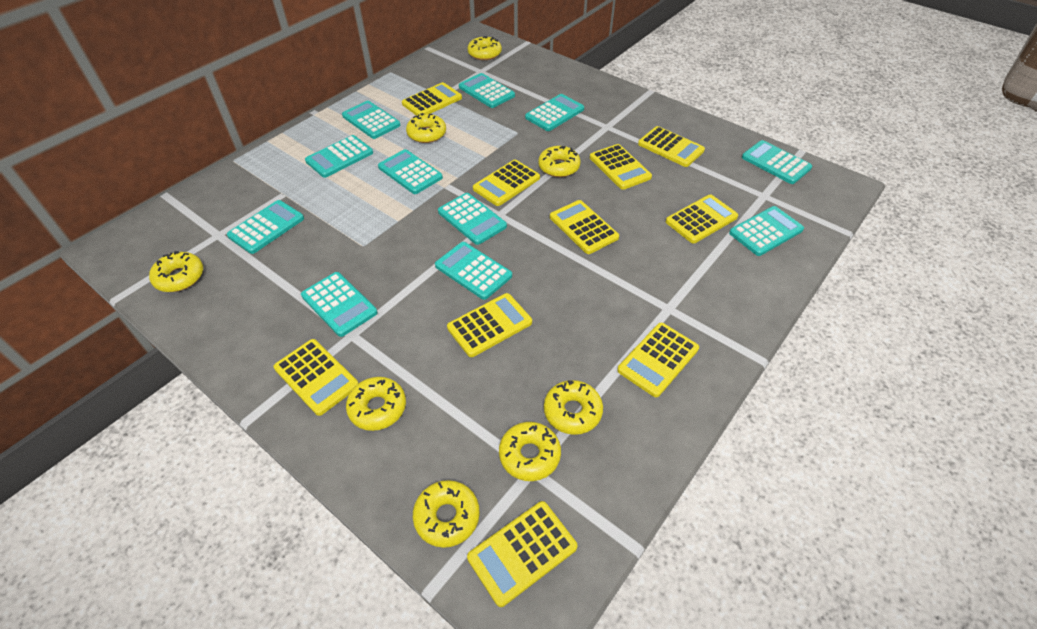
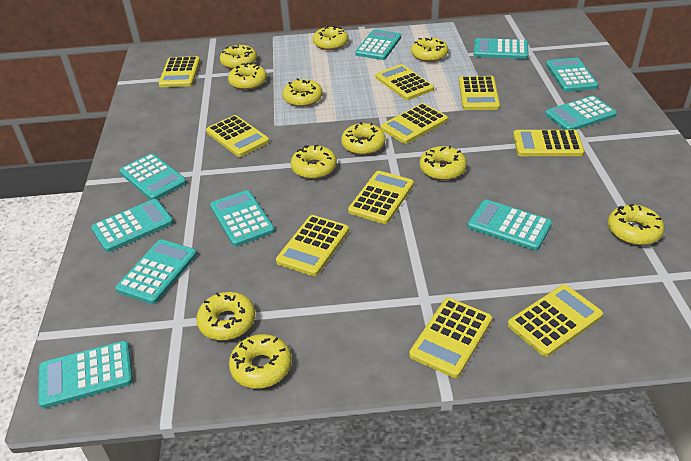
turquoise calculator: [227,200,304,254] [301,272,377,337] [305,135,373,178] [342,101,401,139] [378,149,443,194] [435,242,512,300] [438,193,507,245] [459,73,515,108] [525,94,584,131] [729,206,804,256] [742,140,812,184] = 11 -> [38,341,133,408] [91,199,173,252] [115,239,197,304] [119,153,187,200] [210,190,275,247] [355,29,401,60] [468,200,552,251] [474,38,529,59] [545,96,617,130] [546,58,598,92] = 10
yellow donut: [149,251,203,292] [346,377,406,431] [406,113,446,143] [413,480,480,548] [467,36,502,60] [499,422,561,481] [538,146,580,177] [544,380,603,435] = 8 -> [196,292,256,340] [220,45,257,69] [228,63,267,90] [229,334,292,389] [282,78,323,107] [291,145,337,179] [313,26,349,50] [341,122,386,155] [411,37,448,62] [419,146,467,180] [608,204,664,245] = 11

